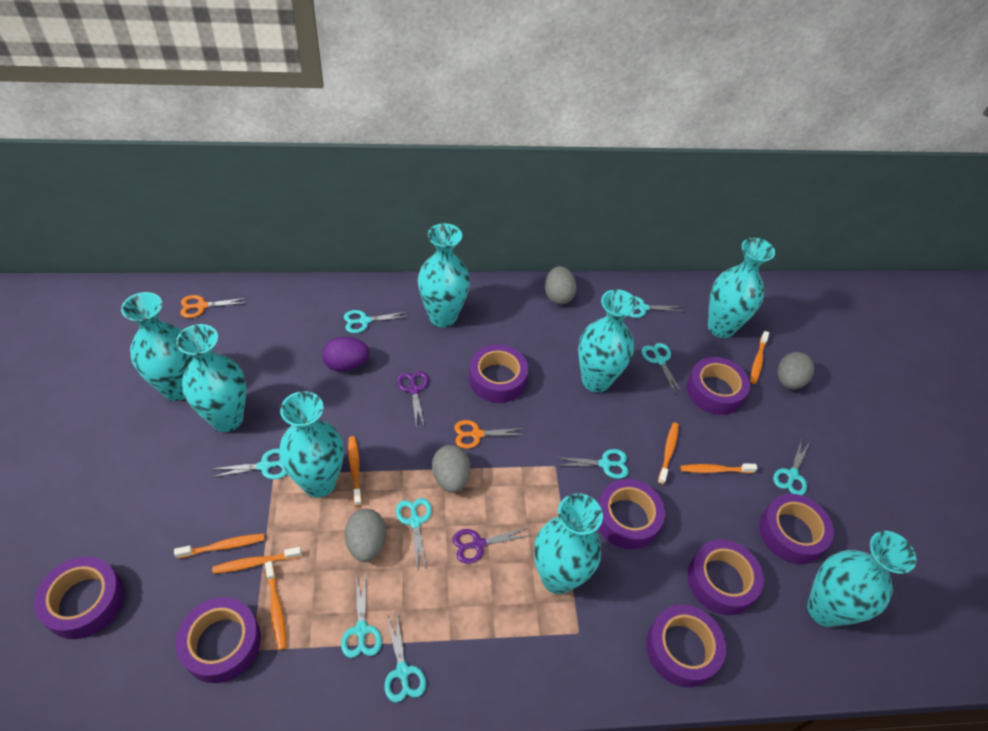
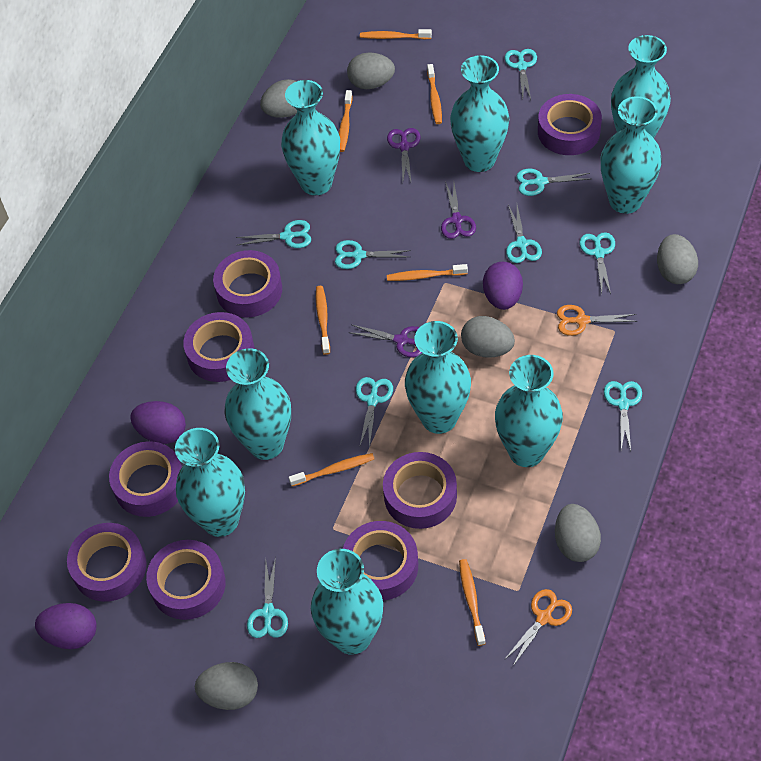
grey egg: [345,509,386,562] [432,445,471,493] [545,266,577,305] [777,352,814,390] = 4 -> [195,662,258,710] [260,79,297,118] [347,52,395,89] [461,316,515,358] [555,504,601,562] [657,234,698,284] = 6
purple egg: [322,337,369,372] = 1 -> [35,603,97,649] [130,401,186,444] [483,262,523,310] = 3
purple scissors: [397,371,429,428] [452,528,531,564] = 2 -> [348,325,422,358] [387,128,421,181] [441,181,476,239] = 3
turquoise vase: [121,292,193,401] [176,324,246,432] [279,391,344,497] [418,223,470,327] [534,493,603,594] [578,289,638,392] [708,238,775,338] [807,531,916,627] = 8 -> [175,428,245,537] [224,348,291,460] [281,80,340,195] [311,549,383,655] [405,321,471,434] [450,55,509,172] [495,355,563,467] [601,96,662,214] [611,35,671,138] = 9

